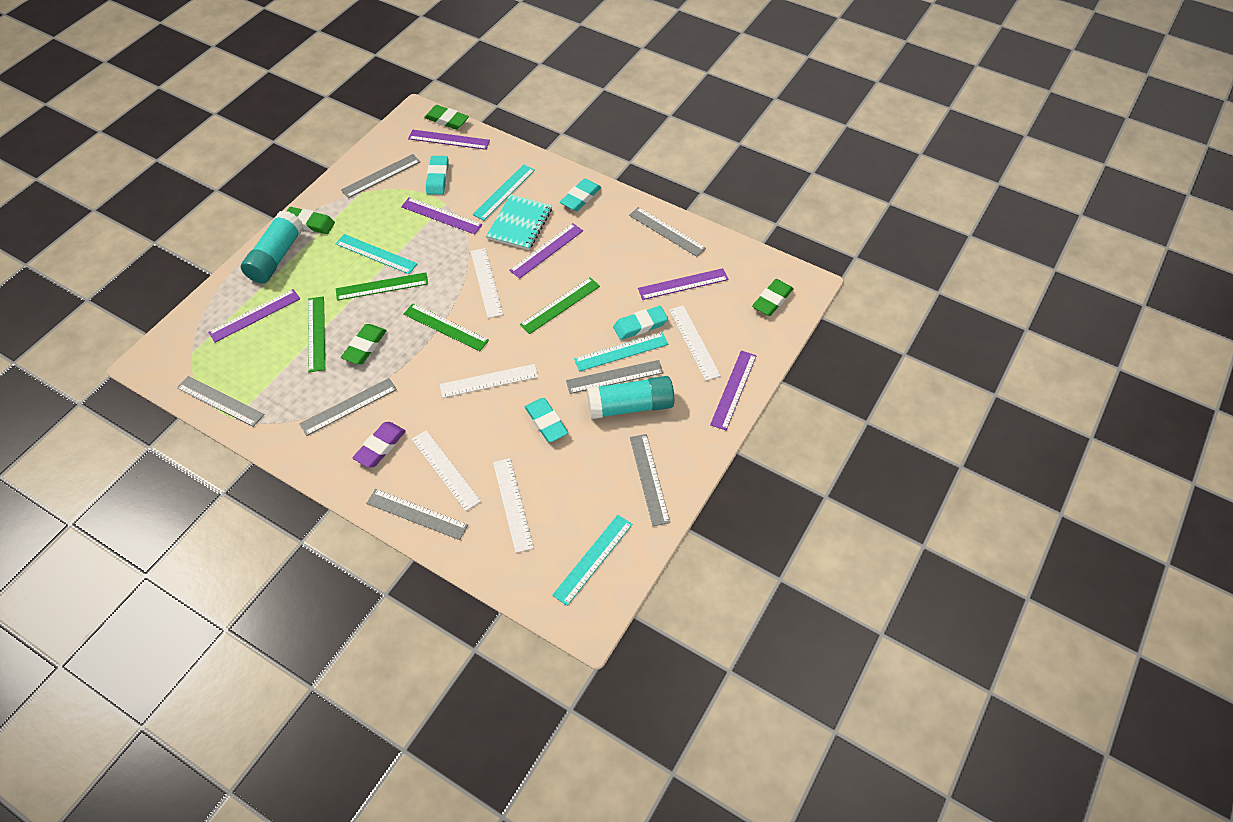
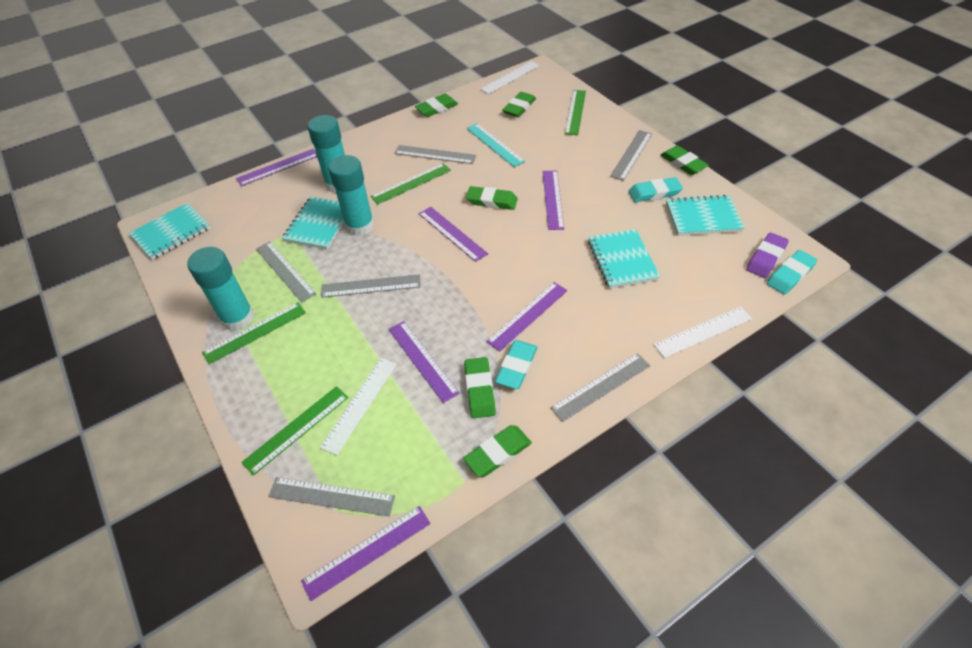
green eraser: [286,207,335,234] [341,324,387,364] [424,105,469,130] [752,279,794,316] = 4 -> [414,94,458,117] [463,425,532,477] [464,357,496,418] [466,186,518,210] [502,92,536,117] [661,146,709,175] = 6
grey ruler: [177,376,264,427] [299,378,397,436] [341,154,420,198] [366,489,468,540] [566,360,663,394] [629,207,706,257] [630,434,670,526] = 7 -> [256,241,316,302] [268,477,395,516] [321,274,421,298] [394,145,476,164] [550,353,650,422] [610,130,652,181] = 6
turquoise eraser: [426,156,449,195] [525,398,568,442] [560,178,601,211] [613,306,668,340] = 4 -> [495,340,537,389] [629,177,683,202] [767,250,817,295] = 3
turquoise glue stick: [241,210,304,283] [587,376,674,419] = 2 -> [187,247,254,331] [307,115,345,193] [328,155,374,236] = 3
turquoise notebook: [486,194,552,250] = 1 -> [129,203,211,260] [282,197,344,250] [588,229,660,289] [666,195,744,236] = 4
turquoise ruler: [335,234,417,274] [473,164,535,220] [552,515,632,606] [574,332,669,372] = 4 -> [466,123,525,167] = 1
white ruler: [412,430,481,511] [440,364,538,398] [471,248,503,318] [493,458,534,553] [669,305,721,381] = 5 -> [320,358,397,455] [480,61,540,94] [653,306,752,358] = 3

